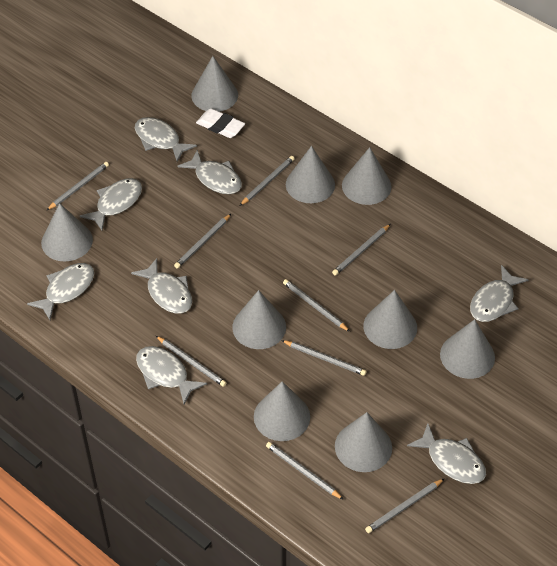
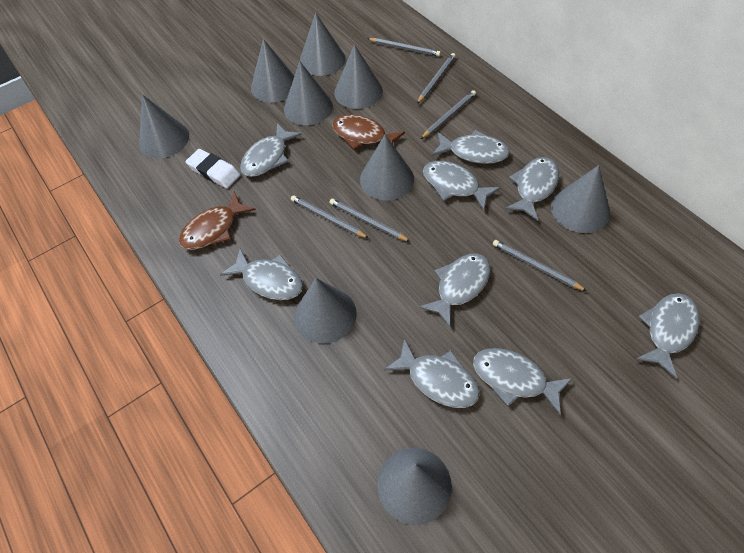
brown fish: none = 0 -> [179,191,256,250] [332,114,405,150] = 2
grey fish: [27,263,94,320] [80,178,142,230] [131,258,192,314] [135,117,197,162] [136,346,207,404] [177,150,242,194] [407,423,486,484] [470,265,529,322] = 8 -> [220,249,303,300] [240,123,302,177] [384,338,480,408] [419,253,490,327] [423,161,501,211] [432,130,510,164] [473,348,573,415] [505,157,559,221] [635,293,700,379] = 9
grey pencil: [46,162,109,211] [156,336,226,387] [174,214,231,269] [240,156,295,206] [266,442,344,500] [281,340,366,376] [283,279,350,332] [332,224,390,275] [365,478,445,533] = 9 -> [291,195,368,238] [329,199,411,242] [367,38,441,56] [417,53,456,104] [421,90,476,139] [493,240,587,291] = 6

